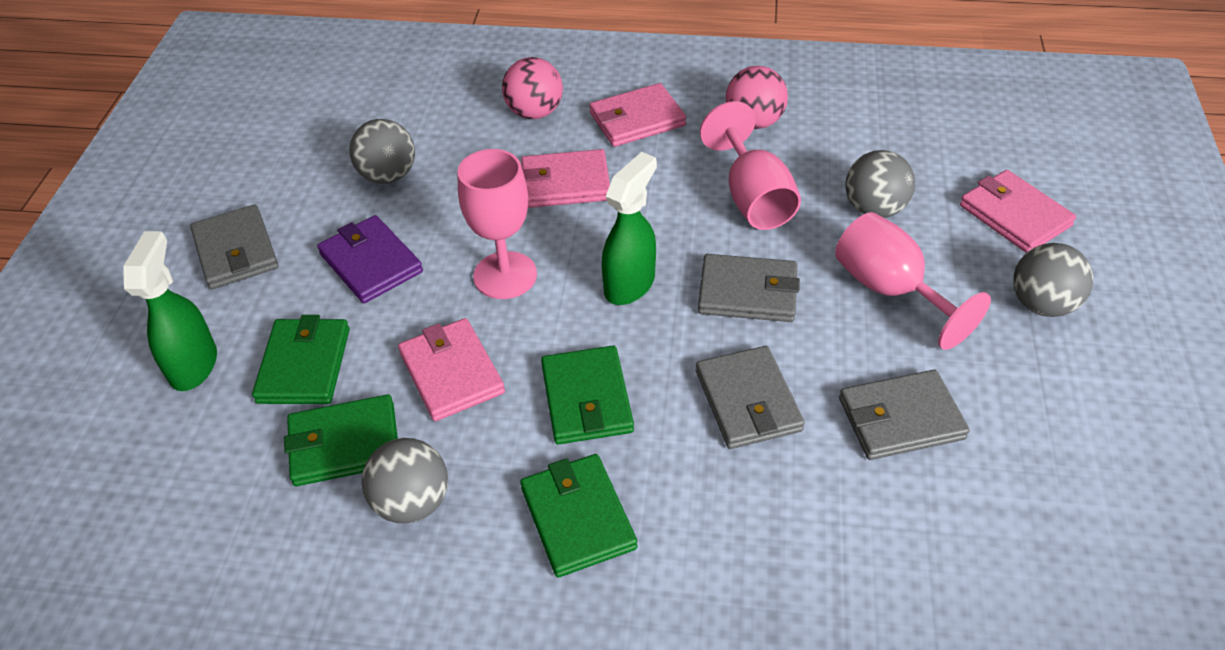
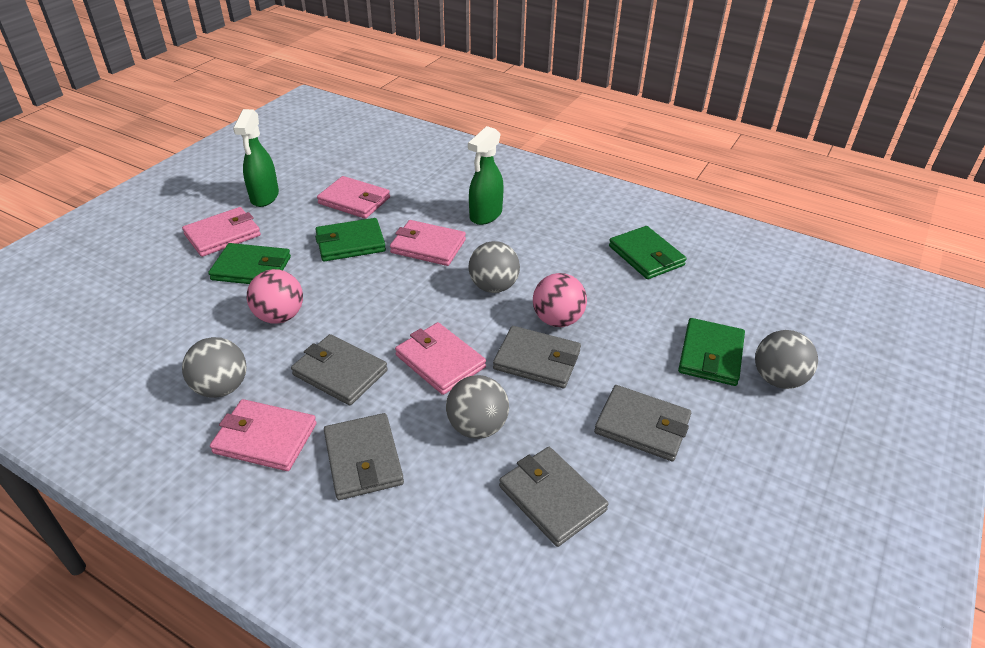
grey wallet: [190,205,278,289] [696,346,805,449] [698,254,800,322] [839,370,970,460] = 4 -> [291,334,388,405] [324,413,404,500] [493,326,581,388] [499,447,609,547] [594,385,691,461] = 5
pink goblet: [457,149,537,299] [700,101,801,230] [835,212,991,350] = 3 -> none = 0
pink wallet: [398,318,505,421] [521,149,610,208] [589,83,686,147] [960,170,1076,253] = 4 -> [182,207,261,257] [210,399,317,471] [317,176,390,219] [390,220,466,266] [395,322,486,395] = 5
purple wallet: [317,215,423,303] = 1 -> none = 0

